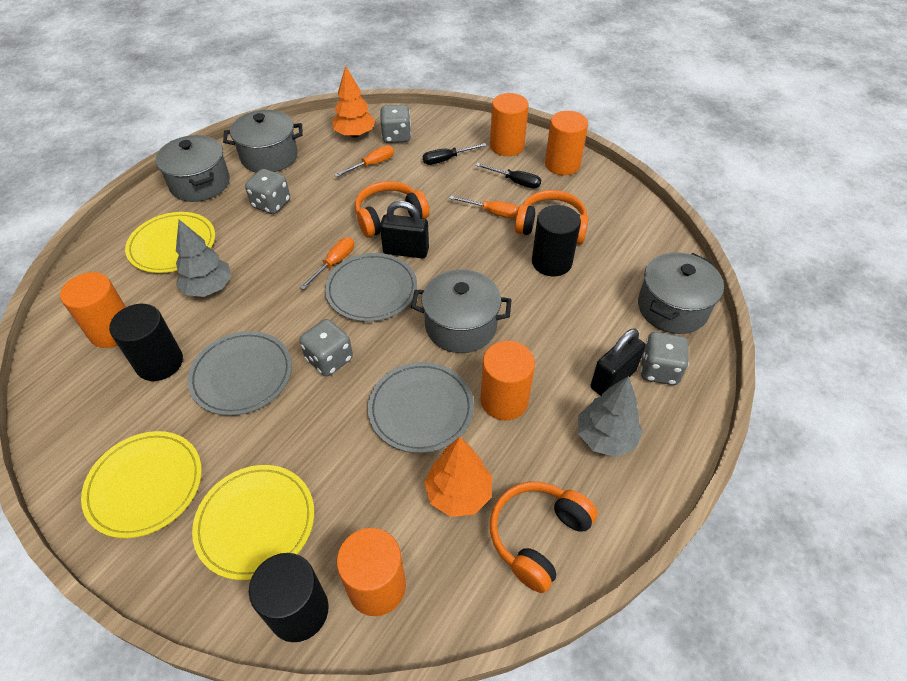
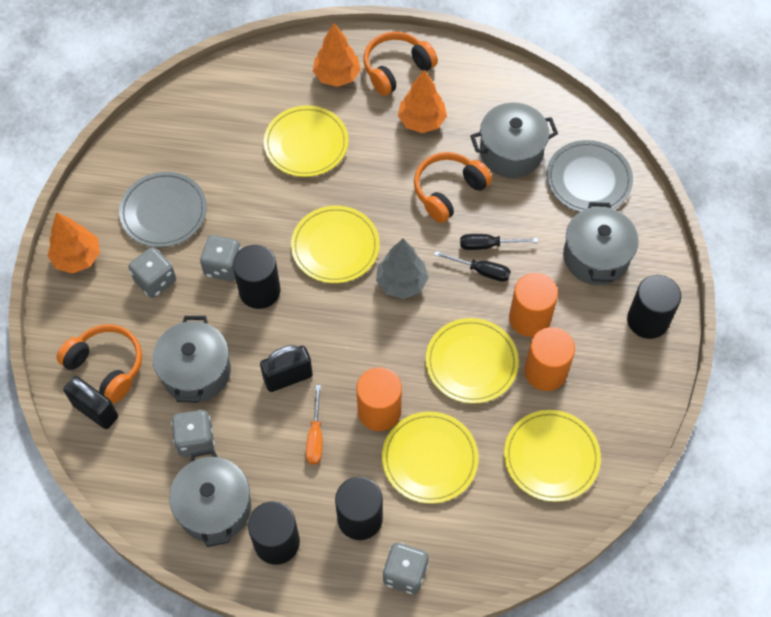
black cylinder: [109,304,183,381] [249,553,328,642] [532,205,581,276] = 3 -> [233,245,280,309] [248,501,300,565] [335,477,383,540] [627,275,681,339] = 4
grey plate: [188,331,292,416] [325,253,417,322] [368,362,474,453] = 3 -> [119,172,207,247] [547,140,633,212] = 2
grey tree: [176,220,232,297] [578,376,643,457] = 2 -> [376,239,429,299] = 1
orange cylinder: [60,272,126,348] [337,528,406,616] [481,341,535,420] [490,93,529,156] [545,111,588,175] = 5 -> [356,367,402,431] [509,273,558,337] [524,327,575,391] = 3
orange screwdriver: [300,237,354,290] [334,145,394,177] [449,196,519,218] = 3 -> [306,385,322,465] = 1
orange tree: [332,66,376,138] [424,437,492,517] = 2 -> [47,212,100,274] [313,23,361,87] [398,70,447,133] = 3
yellow plate: [81,431,202,538] [125,212,215,273] [192,465,314,580] = 3 -> [264,105,349,177] [291,206,380,283] [382,412,478,504] [426,318,519,404] [504,410,601,502] = 5

